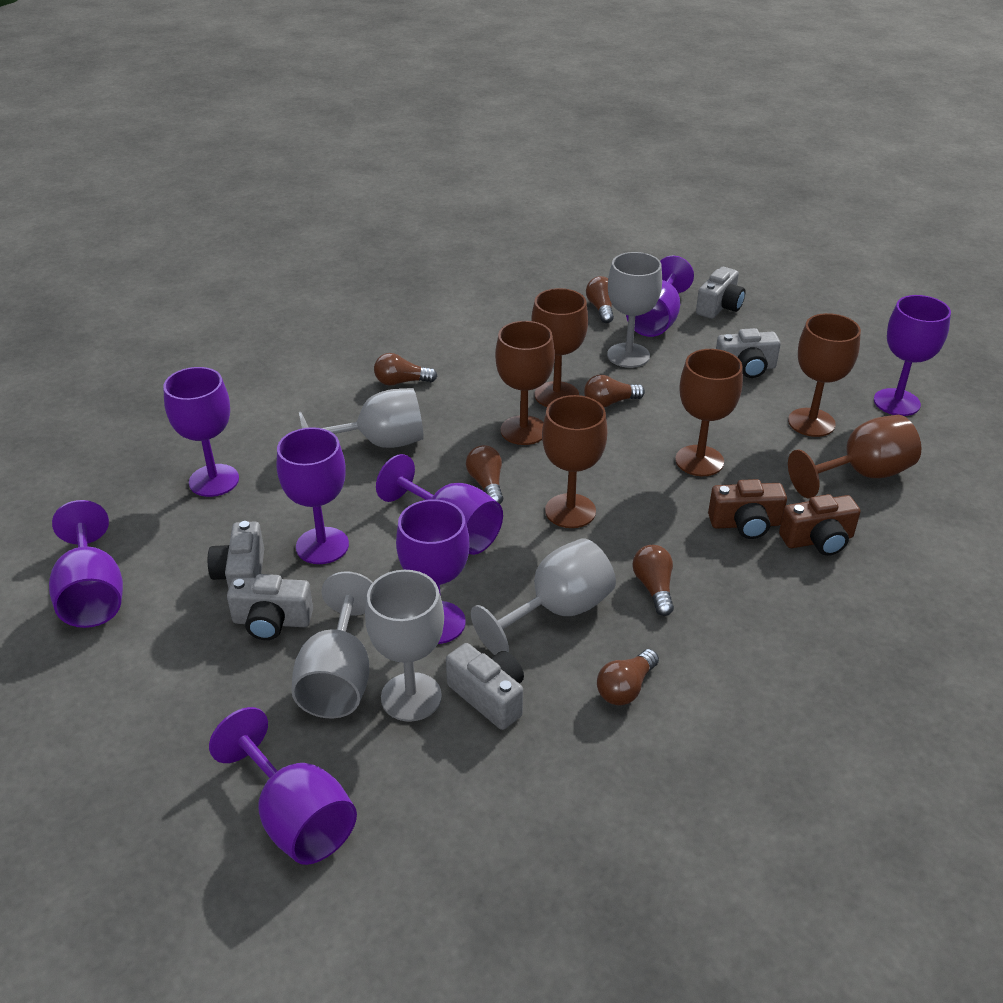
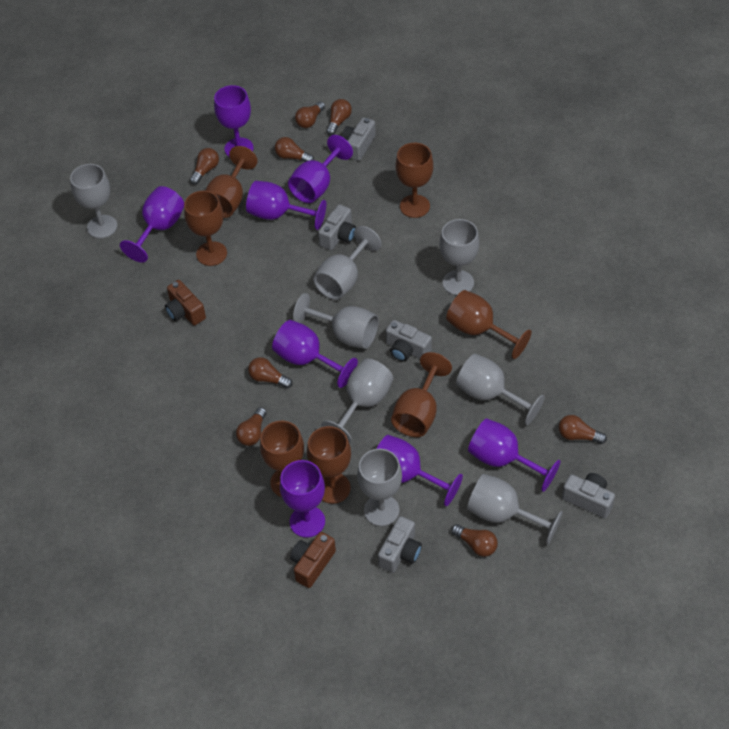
brown goblet: [495,321,555,445] [531,288,588,407] [542,395,608,528] [675,349,743,476] [788,313,861,437] [788,415,921,498] = 6 -> [184,191,227,266] [205,146,258,218] [260,421,304,497] [307,426,351,504] [391,352,452,437] [396,143,433,218] [446,290,532,359] = 7
brown light bulb: [374,353,437,386] [466,445,503,504] [584,375,645,407] [586,276,614,323] [597,649,659,705] [632,545,674,616] = 6 -> [190,148,219,185] [236,407,267,446] [248,357,292,389] [275,137,314,162] [295,101,325,128] [326,99,352,135] [451,524,498,557] [559,415,607,444] = 8
grey goblet: [291,571,373,719] [299,388,424,448] [365,570,444,722] [471,538,616,655] [607,252,662,368] = 5 -> [70,164,117,238] [293,293,379,349] [313,226,381,300] [321,358,393,443] [357,449,402,526] [440,219,479,295] [456,354,545,425] [467,474,563,545] = 8

